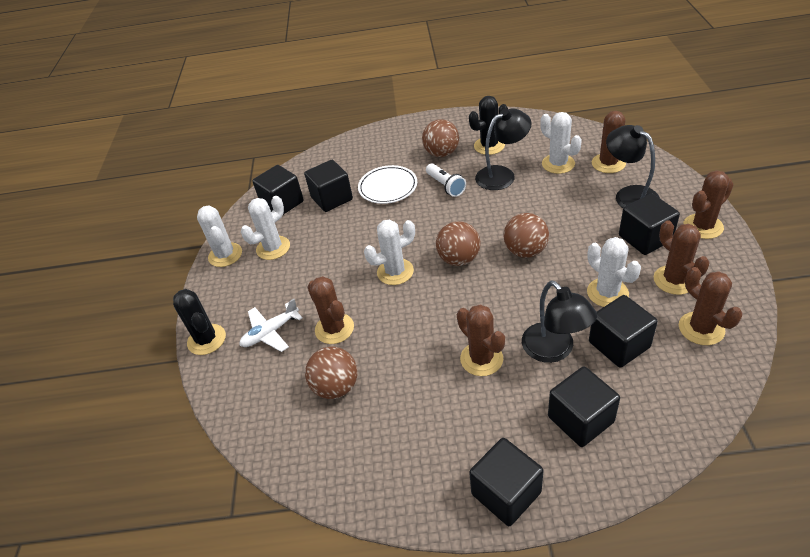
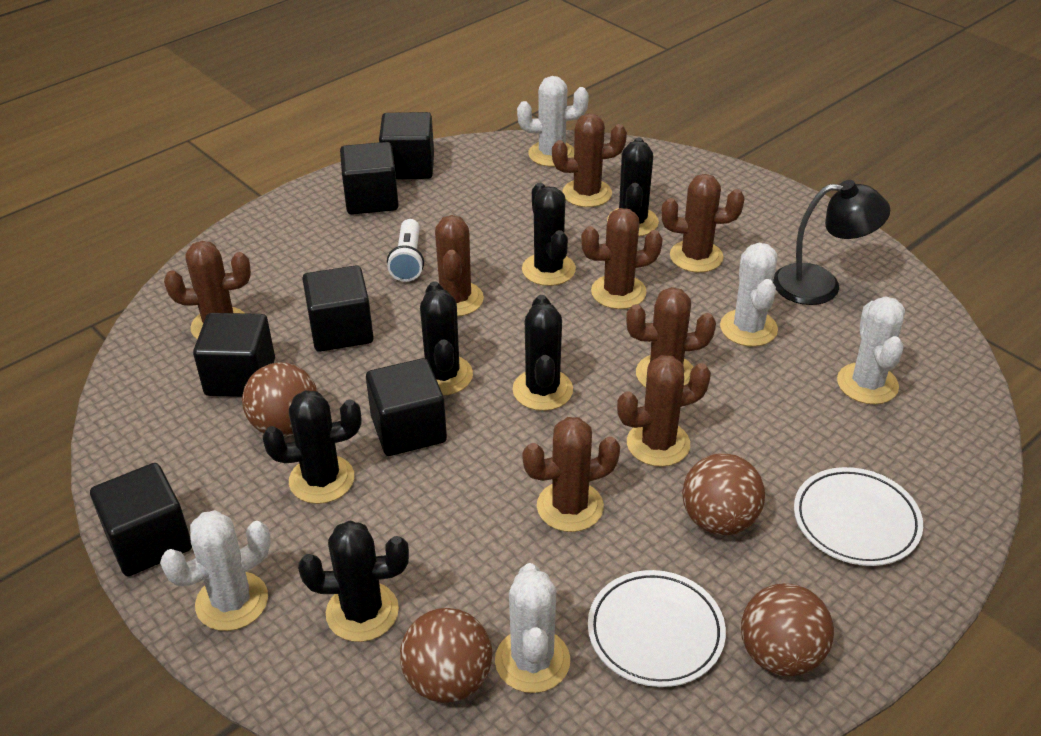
black cactus: [173,289,226,355] [469,96,508,155] = 2 -> [263,390,361,504] [298,521,409,642] [420,281,473,395] [512,295,573,411] [522,183,576,286] [607,138,659,237] = 6
black lamp: [475,109,532,190] [522,281,597,363] [606,125,660,208] = 3 -> [773,180,890,305] = 1
brown cactus: [307,276,354,344] [457,304,505,376] [592,111,626,173] [653,220,710,295] [679,267,742,345] [683,170,734,239] = 6 -> [164,241,251,339] [435,215,484,316] [523,417,620,532] [552,113,627,207] [581,208,663,309] [617,355,711,467] [626,287,716,388] [662,174,744,273] = 8
white plane: [240,299,303,352] = 1 -> none = 0
white plate: [358,165,417,204] = 1 -> [588,570,726,687] [794,467,923,566] = 2

